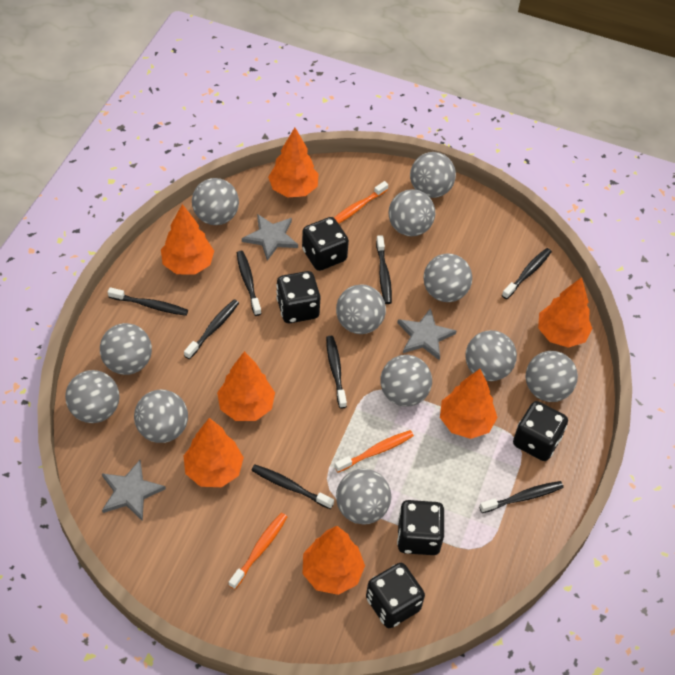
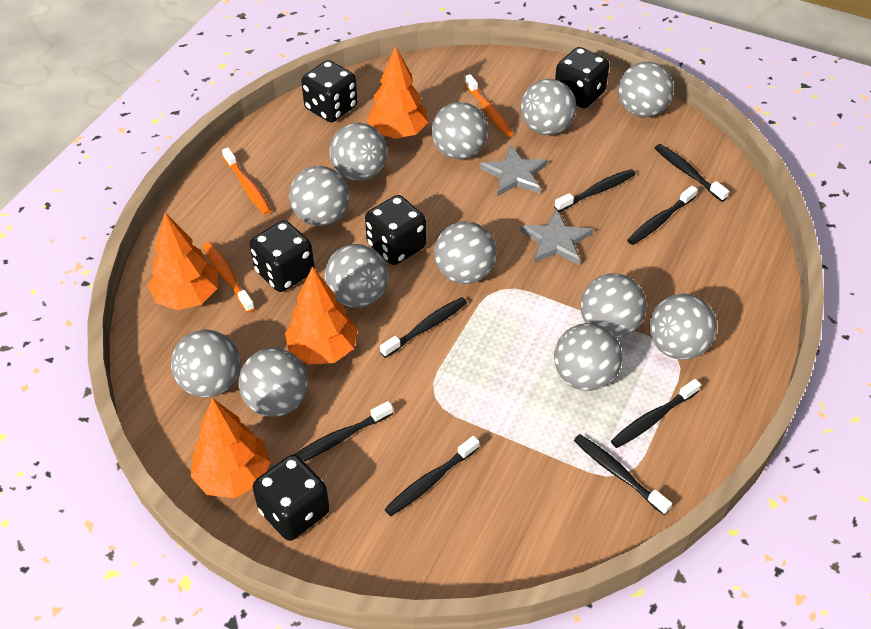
grey star: [102,460,166,521] [242,214,298,261] [398,308,456,360] = 3 -> [480,146,548,196] [520,209,593,265] = 2
orange tree: [161,204,214,275] [184,418,244,487] [217,351,275,421] [268,128,319,197] [303,526,365,595] [440,369,498,439] [538,277,593,348] = 7 -> [148,213,218,310] [191,398,271,498] [285,266,358,364] [367,46,428,139] = 4

